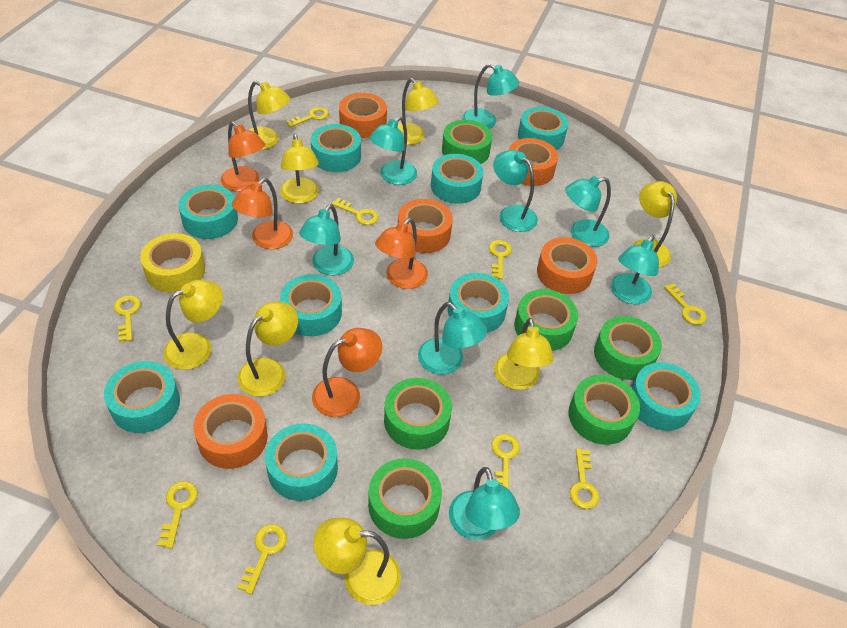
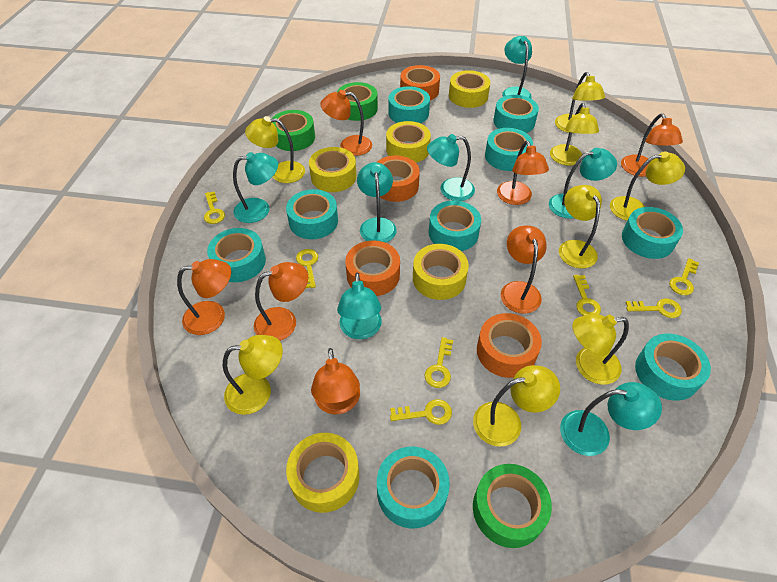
green tape: [368,458,442,539] [384,378,452,450] [442,120,492,164] [514,289,578,351] [569,375,640,445] [594,316,662,380] = 6 -> [272,110,315,151] [337,82,378,121] [473,464,552,548] = 3
orange lamp: [221,121,265,192] [232,178,293,249] [312,328,382,417] [375,218,428,289] = 4 -> [177,259,231,335] [254,262,308,341] [311,348,360,414] [320,90,372,156] [497,141,549,205] [501,225,547,314] [621,114,683,177] = 7
orange tape: [193,394,268,469] [339,93,387,138] [398,199,453,253] [509,138,558,186] [537,237,597,294] = 5 -> [345,240,400,296] [377,156,420,202] [400,65,440,100] [477,313,542,378] = 4
turquoise lamp: [299,204,354,276] [369,116,417,185] [418,302,487,375] [449,467,520,540] [462,64,519,129] [493,150,538,232] [565,176,611,247] [611,235,659,304] = 8 -> [233,152,278,223] [337,272,382,339] [357,162,396,243] [427,134,475,201] [502,36,532,98] [549,148,617,219] [560,382,662,456] = 7
yellow key: [114,295,141,342] [157,481,198,548] [237,524,287,595] [286,107,329,128] [332,198,379,225] [489,240,512,279] [491,434,520,489] [570,448,599,509] [664,284,707,325] = 9 -> [204,191,225,224] [296,249,318,288] [390,399,452,425] [424,337,453,388] [573,275,601,316] [625,298,682,318] [669,258,699,295] = 7
yellow tape: [140,233,205,292] = 1 -> [286,433,359,513] [309,147,356,192] [386,121,431,163] [413,244,469,300] [449,70,491,108] = 5

